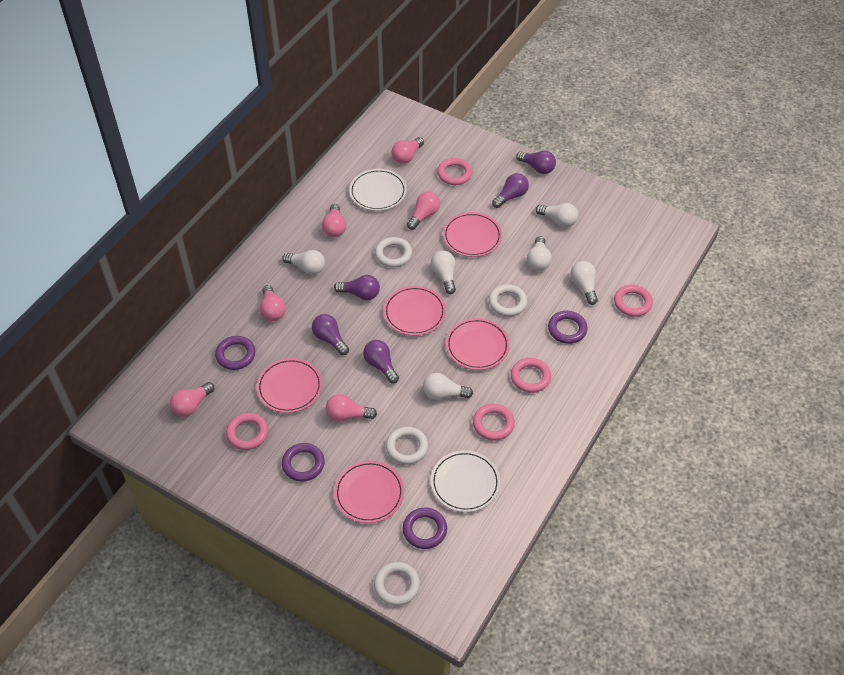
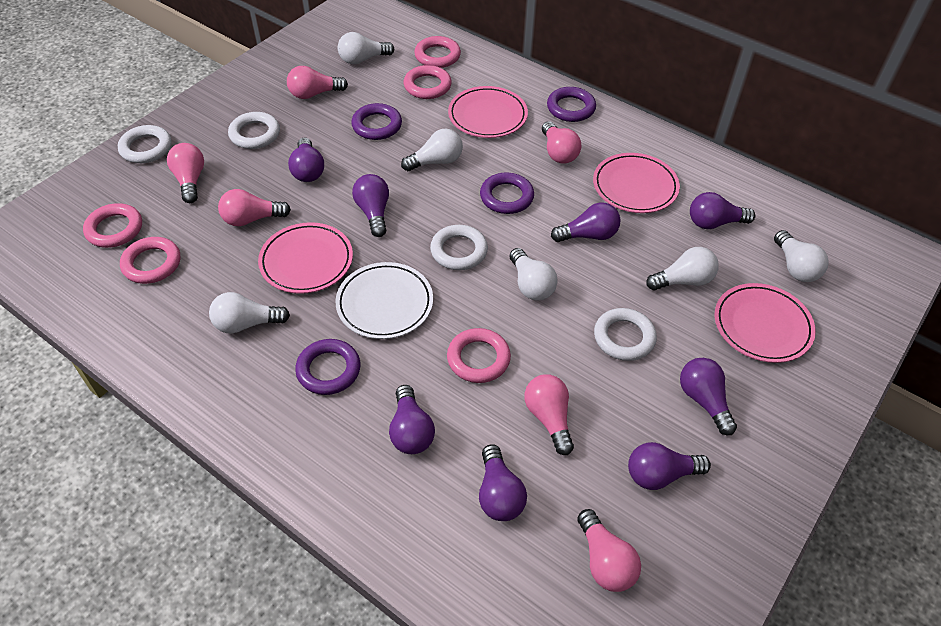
pink plate: [257,358,322,413] [334,461,404,523] [383,286,446,336] [443,212,502,257] [446,318,510,370] = 5 -> [258,222,353,294] [448,86,528,138] [593,153,680,213] [714,283,816,363] = 4
purple light bulb: [312,314,349,355] [334,275,380,300] [363,340,399,384] [492,173,529,208] [516,151,556,174] = 5 -> [288,138,324,182] [352,174,389,237] [389,385,435,454] [479,444,527,521] [551,203,621,242] [628,442,711,490] [680,358,737,435] [690,192,755,229] = 8
white plate: [349,169,407,211] [431,450,500,512] = 2 -> [335,262,433,339] = 1

